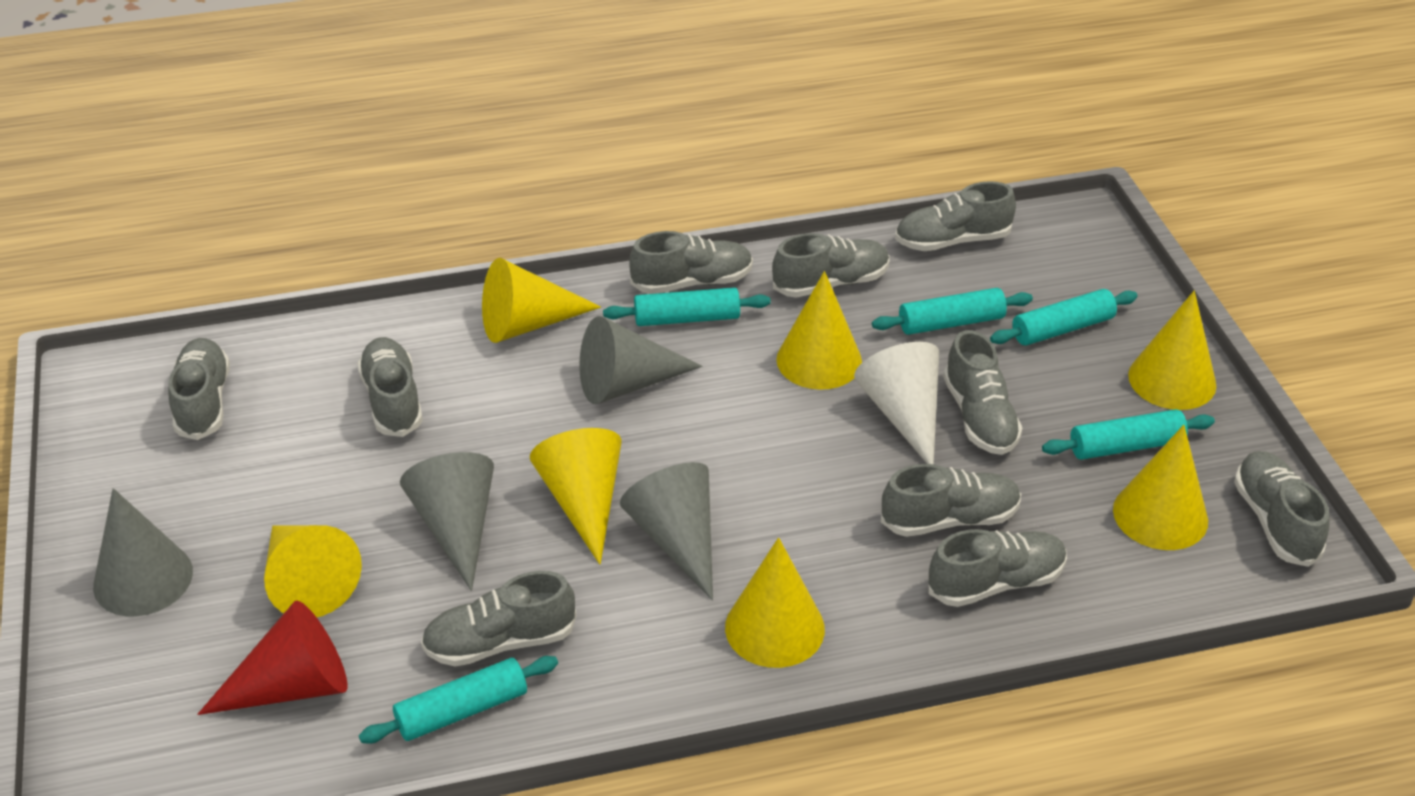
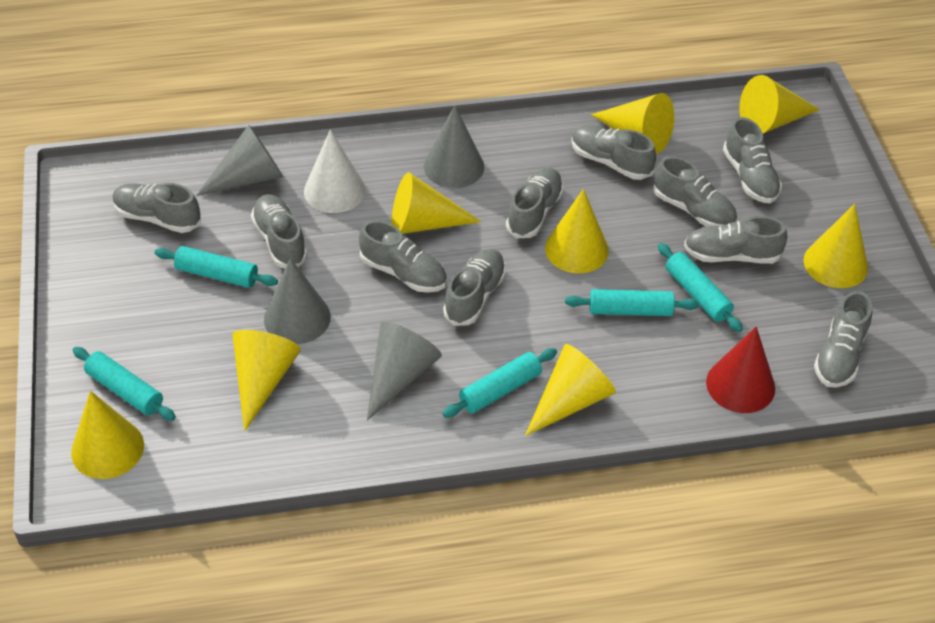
yellow cone: [264,525,362,617] [482,258,601,343] [530,428,622,564] [725,537,825,668] [776,271,862,390] [1113,425,1208,550] [1128,291,1216,410] = 7 -> [71,391,144,479] [232,330,301,432] [391,172,481,234] [525,344,616,436] [545,189,609,273] [591,93,674,154] [739,75,820,133] [803,204,868,288] = 8

